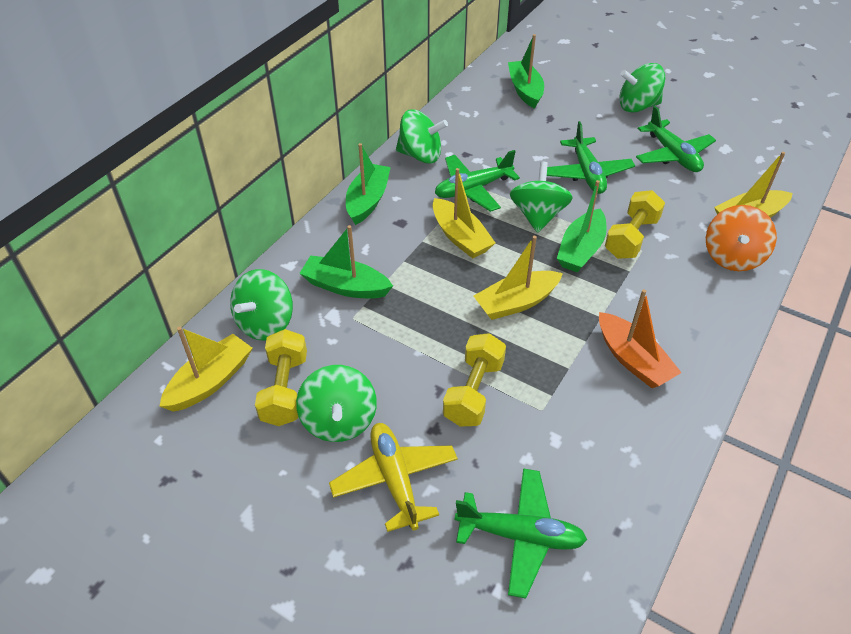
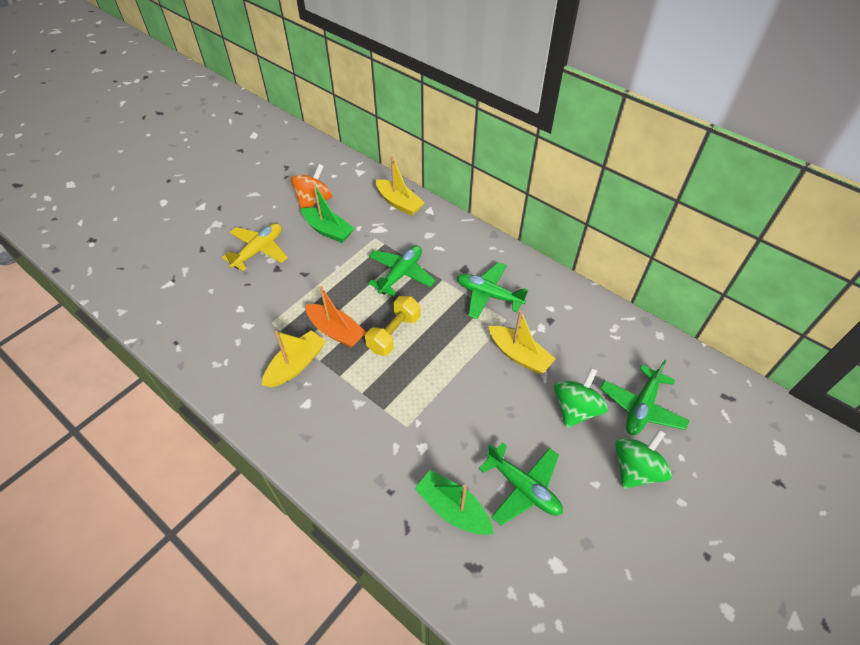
green boat: [299,225,393,298] [346,143,391,225] [508,34,544,109] [557,180,607,272] = 4 -> [301,184,355,243] [414,470,494,535] = 2
green spinning top: [230,269,293,341] [296,365,377,442] [396,109,448,164] [510,162,573,233] [619,63,665,113] = 5 -> [554,368,608,428] [615,429,672,489] = 2
yellow boat: [159,327,252,412] [433,168,495,258] [474,236,563,320] [714,152,793,218] = 4 -> [262,330,326,387] [376,156,425,216] [488,310,555,374] = 3
yellow dumbbell: [255,329,307,426] [443,333,506,427] [605,190,665,259] = 3 -> [365,296,421,356] = 1

